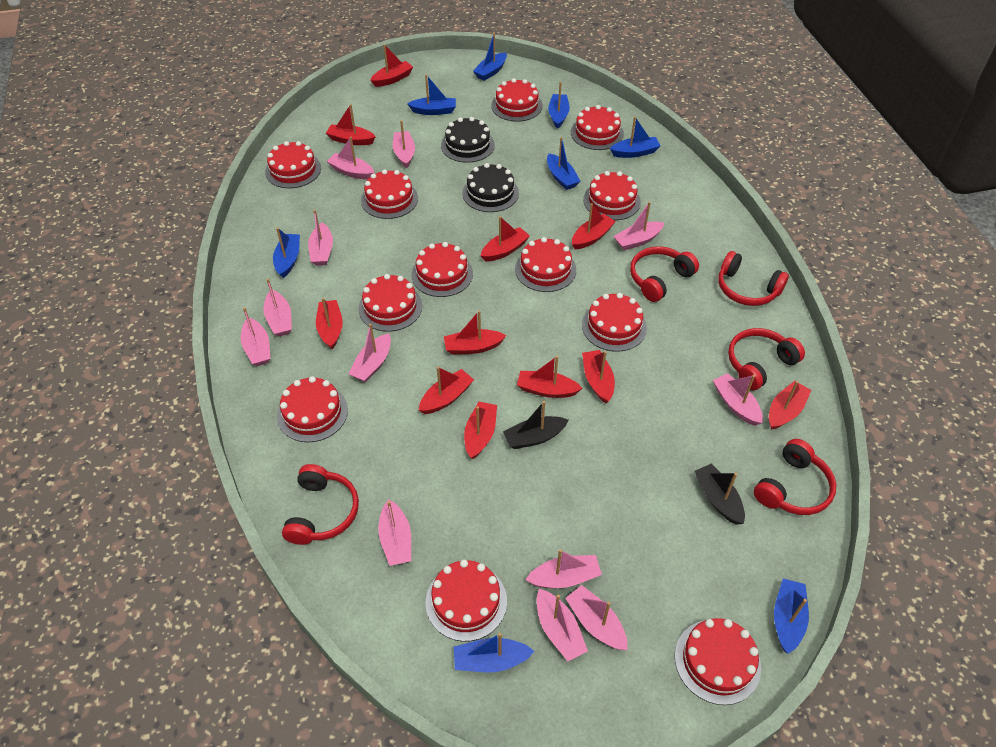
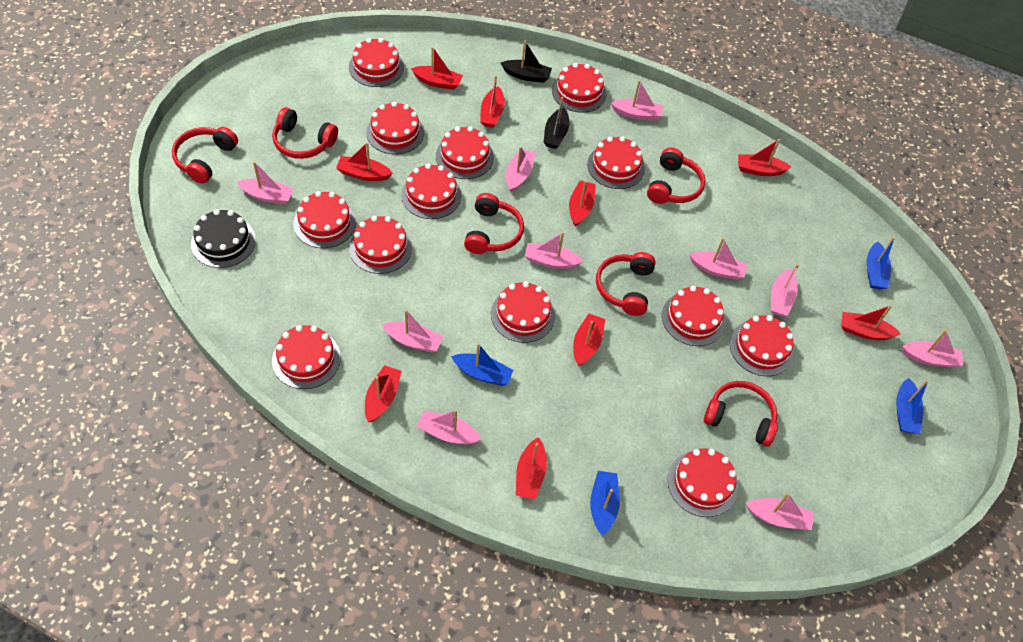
black cake: [441,117,495,163] [462,163,519,212] = 2 -> [191,209,256,268] = 1
blue boat: [273,227,300,278] [407,74,456,115] [454,633,534,673] [473,33,507,81] [547,137,581,190] [548,82,570,129] [610,116,661,158] [774,578,809,654] = 8 -> [451,343,513,386] [590,471,620,536] [867,237,895,290] [896,378,929,434] = 4
pink boat: [241,307,270,366] [263,279,292,336] [308,210,333,266] [327,137,375,180] [348,324,391,382] [378,499,411,566] [393,120,415,168] [526,549,602,588] [537,589,588,661] [565,585,628,650] [613,202,664,250] [713,373,763,426] = 12 -> [237,161,294,204] [382,310,443,352] [416,409,482,444] [506,146,535,192] [525,232,583,269] [611,80,663,120] [689,238,747,280] [746,493,813,530] [771,264,799,317] [902,330,963,368] = 10
red boat: [316,298,343,349] [326,104,376,145] [370,44,413,87] [419,367,474,414] [444,310,506,355] [464,402,497,459] [481,216,530,262] [517,356,582,398] [572,203,616,250] [582,350,615,403] [769,381,811,430] = 11 -> [336,142,393,181] [365,365,402,422] [411,47,463,90] [480,75,505,128] [516,437,547,500] [569,180,596,226] [573,314,605,366] [738,139,791,176] [841,305,901,340] = 9
red cake: [265,141,321,188] [277,376,348,442] [358,274,422,332] [361,169,418,219] [411,242,473,297] [425,560,507,642] [491,78,543,122] [515,237,576,292] [571,105,624,150] [582,293,647,352] [583,171,641,220] [675,618,761,705] = 12 -> [272,325,341,389] [293,191,356,248] [349,38,404,87] [349,216,412,274] [366,102,424,154] [401,164,461,219] [436,126,494,179] [491,282,555,343] [552,63,606,113] [587,136,645,189] [662,286,725,346] [668,449,738,517] [730,315,794,376] = 13
red headphones: [282,464,359,545] [630,246,699,302] [718,251,789,306] [728,328,805,390] [754,439,836,515] = 5 -> [172,127,238,184] [272,107,338,159] [464,193,524,254] [596,252,656,316] [647,148,706,204] [704,381,778,447] = 6

